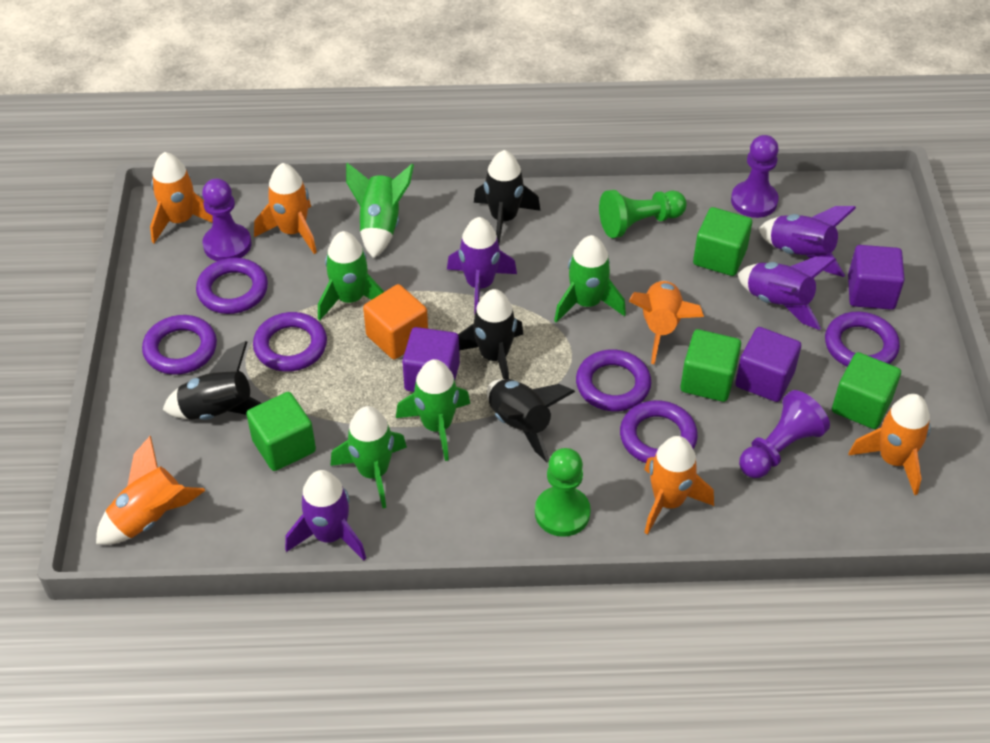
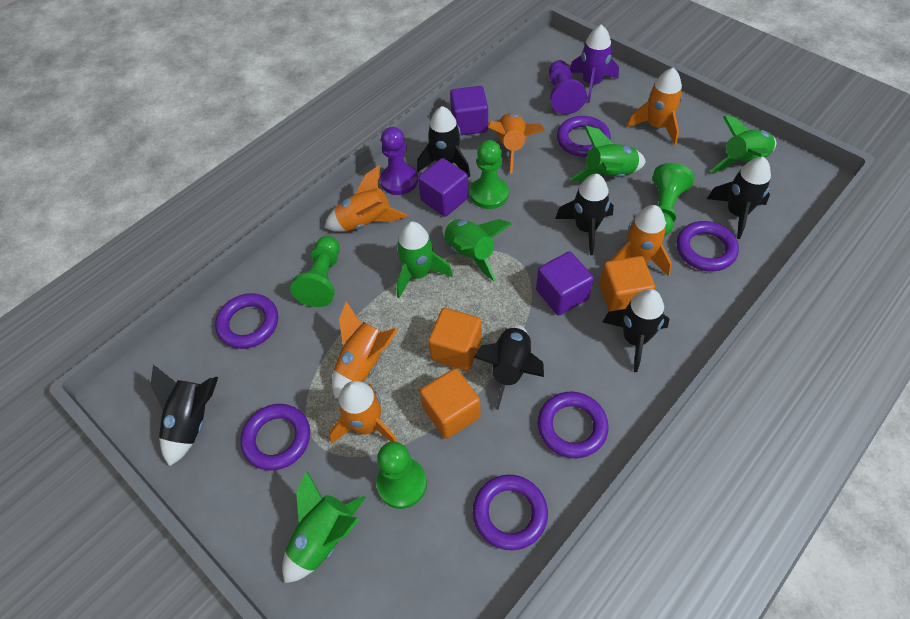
black rocket: [163,341,262,420] [458,289,523,379] [474,150,540,244] [487,379,575,462] = 4 -> [151,365,218,467] [417,106,470,177] [473,325,544,410] [555,174,614,255] [603,289,669,372] [707,157,771,239] = 6
green cube: [246,392,316,471] [680,329,741,402] [693,207,752,276] [832,352,901,429] = 4 -> none = 0
green pawn: [535,448,591,537] [599,190,687,238] = 2 -> [290,236,340,307] [376,442,427,509] [470,140,509,209] [652,163,694,236] = 4
orange cube: [363,284,428,359] = 1 -> [420,368,481,439] [428,308,482,371] [599,256,655,311] = 3
purple pawn: [202,178,251,261] [731,135,779,218] [739,390,830,478] = 3 -> [380,127,418,195] [549,60,587,115] = 2
purple rocket: [285,470,366,561] [447,217,517,315] [738,256,836,330] [758,206,856,277] = 4 -> [570,25,619,103] = 1

